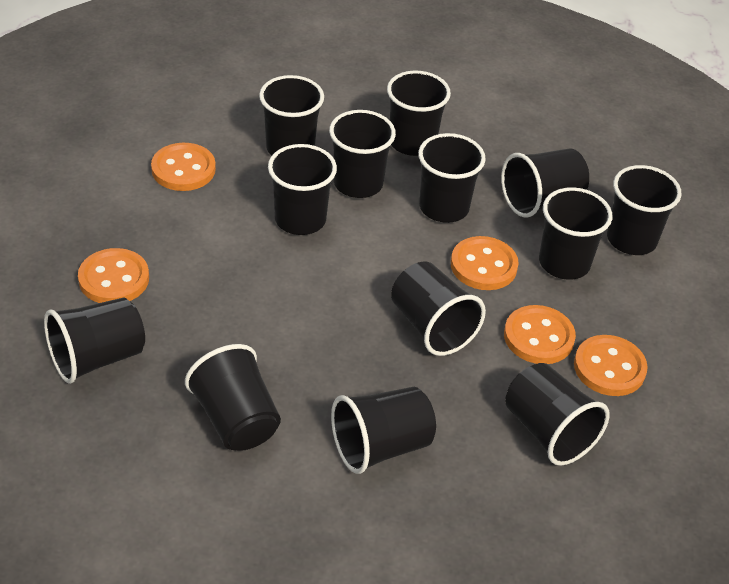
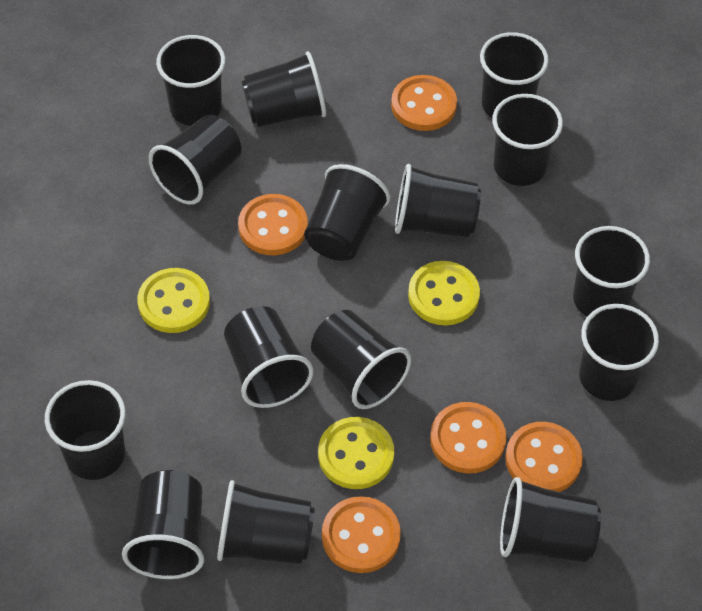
black cup: [44,298,145,384] [185,344,281,451] [259,75,324,155] [268,144,337,235] [329,110,396,198] [331,387,436,474] [387,71,451,156] [391,261,486,356] [418,133,486,223] [501,148,589,217] [505,363,610,466] [539,187,612,280] [607,165,682,255] = 13 -> [45,380,126,480] [122,470,204,579] [149,114,241,205] [156,35,226,126] [217,480,314,564] [224,306,314,408] [242,51,326,127] [304,164,390,261] [311,310,411,409] [395,164,481,238] [480,32,549,118] [492,94,563,186] [500,477,601,562] [573,226,650,317] [579,304,659,401] = 15
yellow button: none = 0 -> [137,268,210,333] [318,417,394,489] [408,261,480,325] = 3

